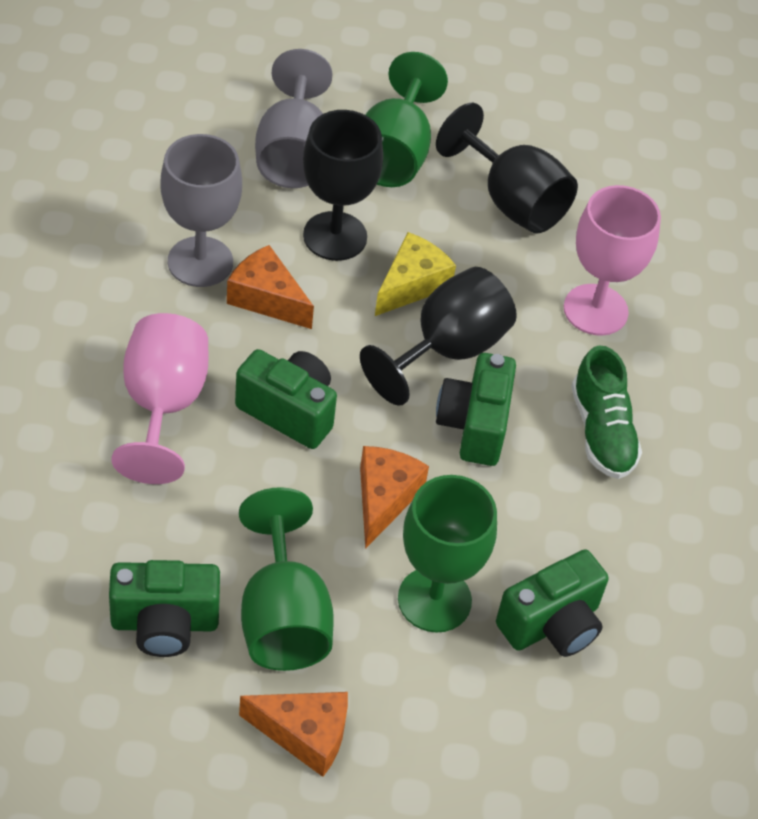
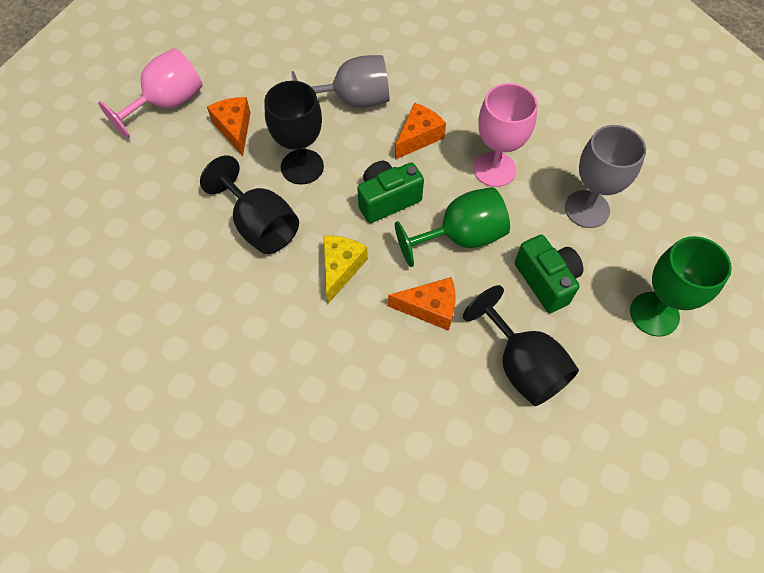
green camera: [109,560,220,657] [235,349,337,449] [436,353,516,466] [496,550,609,657] = 4 -> [357,161,424,223] [515,235,583,313] = 2
green goblet: [239,487,334,671] [365,52,448,187] [398,475,497,633] = 3 -> [395,187,510,267] [630,236,732,337] = 2
green shoe: [571,345,642,479] = 1 -> none = 0

